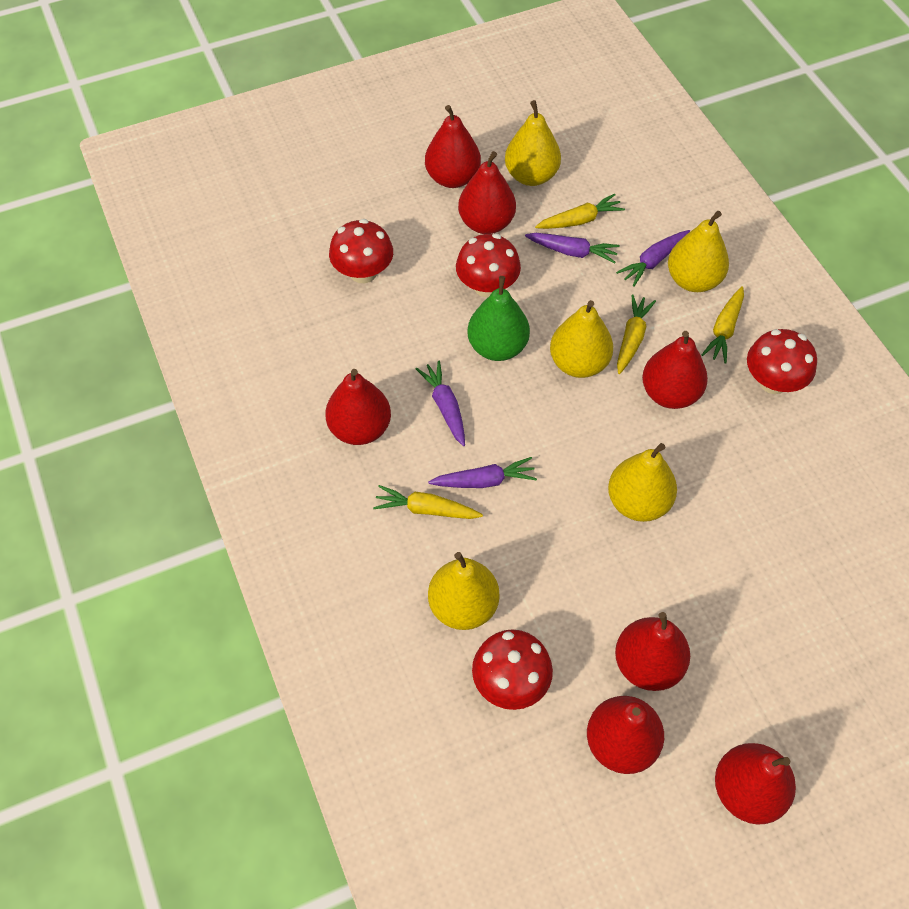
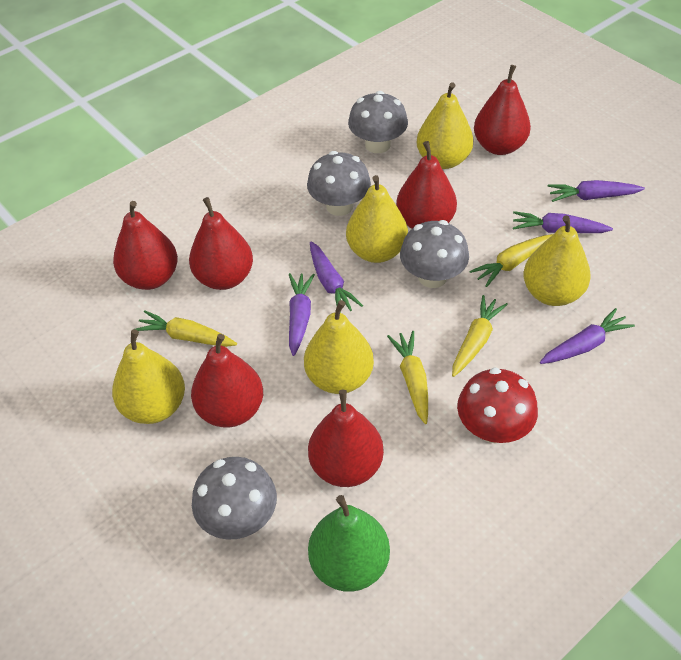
grey mushroom: none = 0 -> [192,457,277,540] [307,151,371,216] [348,91,408,153] [400,220,469,288] = 4
purple carrot: [416,361,465,446] [428,457,537,488] [525,233,619,264] [616,230,690,287] = 4 -> [289,273,315,356] [310,242,363,313] [513,211,613,233] [540,308,635,364] [548,180,645,202] = 5
red mushroom: [329,219,393,283] [456,234,521,298] [472,629,553,710] [747,329,817,394] = 4 -> [457,368,538,443] = 1
red pear: [325,369,391,445] [425,105,481,188] [458,151,516,234] [587,696,664,774] [615,612,690,691] [642,331,708,409] [715,743,796,825] = 7 -> [113,201,178,290] [189,197,253,290] [191,334,263,427] [308,390,384,487] [396,141,457,229] [474,65,531,155] = 6

